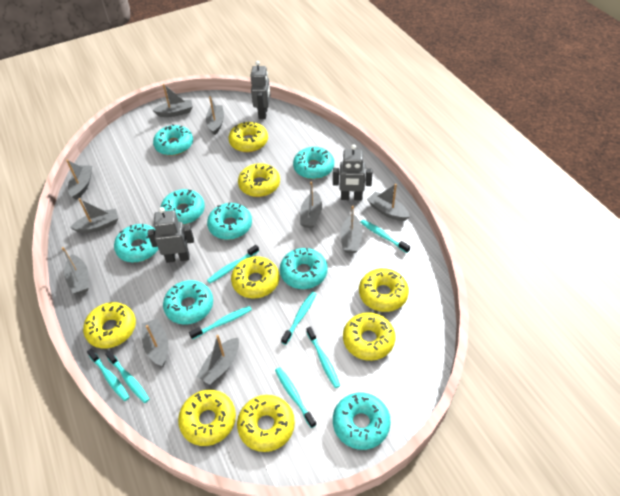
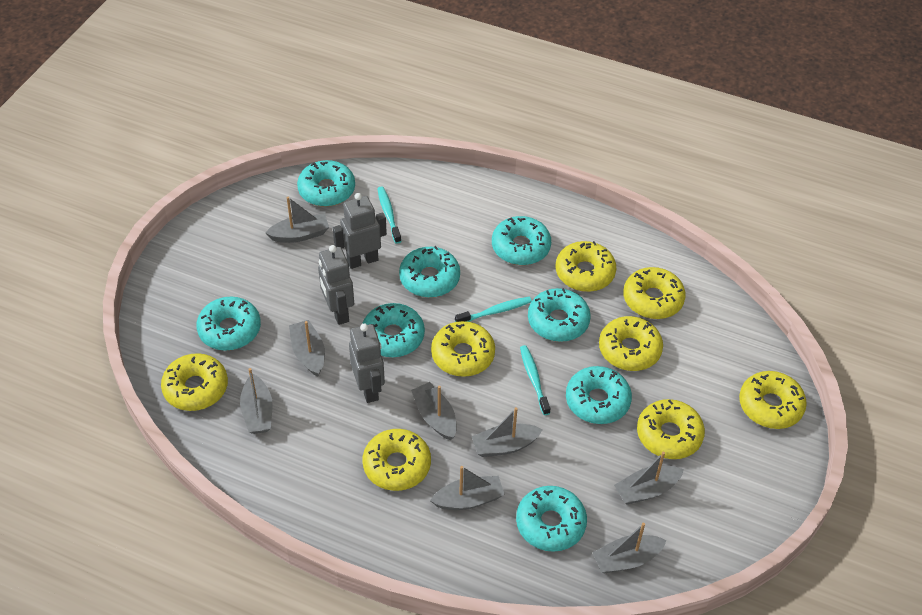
grey boat: [62,247,89,295] [66,160,92,200] [70,198,118,233] [142,318,169,367] [153,84,193,117] [196,335,239,385] [206,96,224,135] [300,182,322,228] [341,206,363,253] [367,184,410,221] = 10 -> [240,368,273,434] [265,197,329,243] [289,320,325,377] [411,382,457,440] [430,466,505,510] [471,407,543,457] [592,523,667,573] [614,452,684,505] = 8
turquoise toothbrush: [87,349,130,401] [105,351,149,403] [189,306,252,339] [207,245,259,284] [275,367,316,428] [281,292,316,345] [307,326,340,388] [360,219,410,253] = 8 -> [377,186,401,244] [455,297,532,322] [520,345,551,415] = 3

